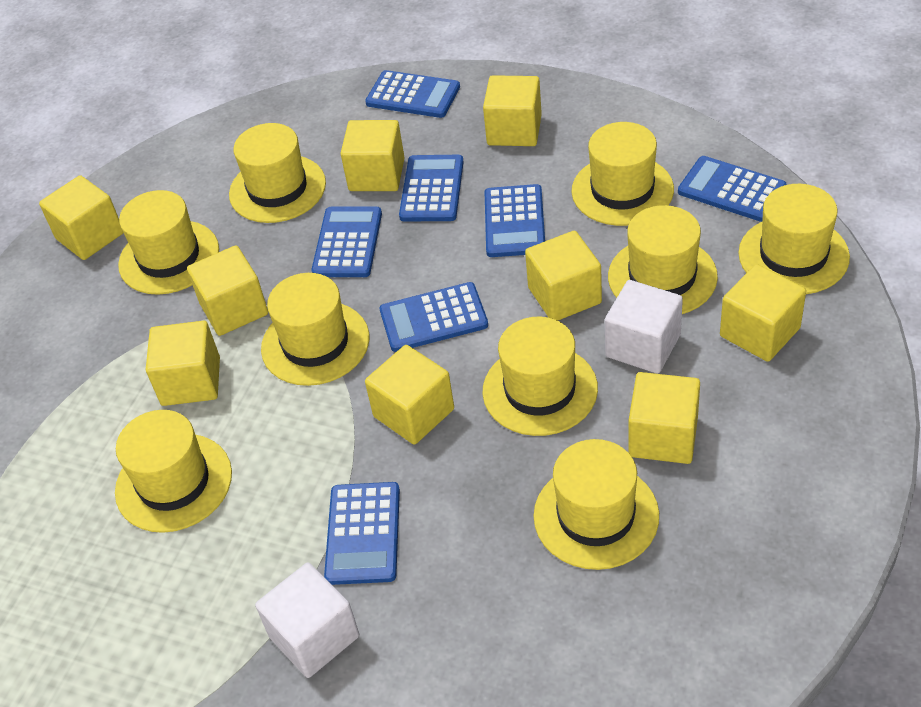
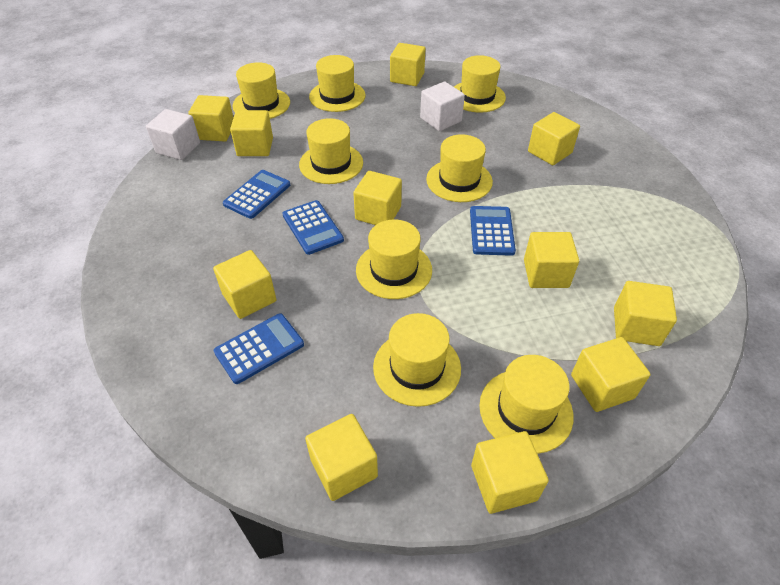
blue calculator: [311,207,382,277] [324,482,400,585] [365,70,460,118] [379,282,488,352] [399,155,464,221] [485,184,545,257] [678,156,786,222] = 7 -> [214,313,304,384] [223,170,290,219] [282,200,344,255] [470,206,516,256] = 4
yellow cube: [39,175,123,260] [146,321,220,406] [187,245,268,336] [341,120,405,191] [365,345,454,445] [483,75,542,146] [525,231,602,321] [628,372,700,464] [720,264,806,362] = 9 -> [188,95,234,141] [213,250,276,319] [230,110,273,156] [305,414,378,501] [353,171,402,225] [390,43,426,86] [471,431,549,514] [524,232,579,288] [528,112,580,165] [571,337,651,412] [614,281,677,346] = 11
yellow hat: [115,410,232,533] [118,190,219,295] [229,123,326,223] [261,273,369,386] [483,317,598,436] [534,439,659,570] [571,122,674,226] [608,205,718,314] [738,184,850,294] = 9 -> [232,62,290,119] [299,118,363,184] [309,55,366,112] [356,220,432,299] [373,313,461,407] [426,134,493,202] [454,55,506,113] [479,355,574,454] = 8

